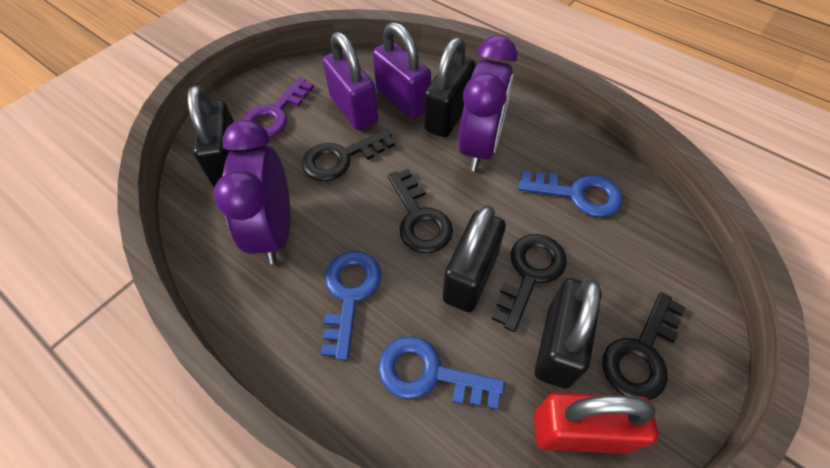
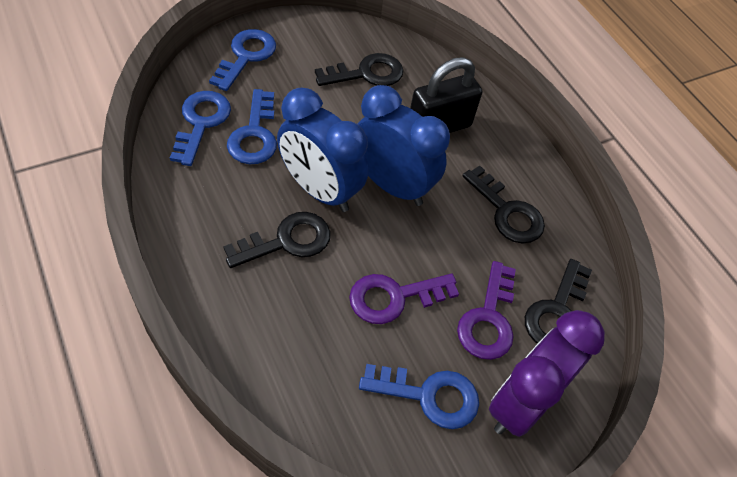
black padlock: [187,85,234,187] [424,37,476,137] [443,205,506,312] [535,278,601,388] = 4 -> [410,57,482,133] = 1
blue clock: none = 0 -> [277,88,368,212] [358,85,450,206] = 2
blue key: [321,251,381,360] [378,336,505,410] [518,171,623,217] = 3 -> [170,91,231,166] [209,29,276,91] [227,89,277,164] [359,364,479,429] = 4
purple clock: [214,120,290,264] [459,35,517,171] = 2 -> [489,310,605,437] = 1
purple key: [243,78,314,137] = 1 -> [349,274,459,324] [457,261,516,360] = 2
purple padlock: [323,32,378,130] [373,22,431,119] = 2 -> none = 0
red padlock: [534,393,658,454] = 1 -> none = 0

